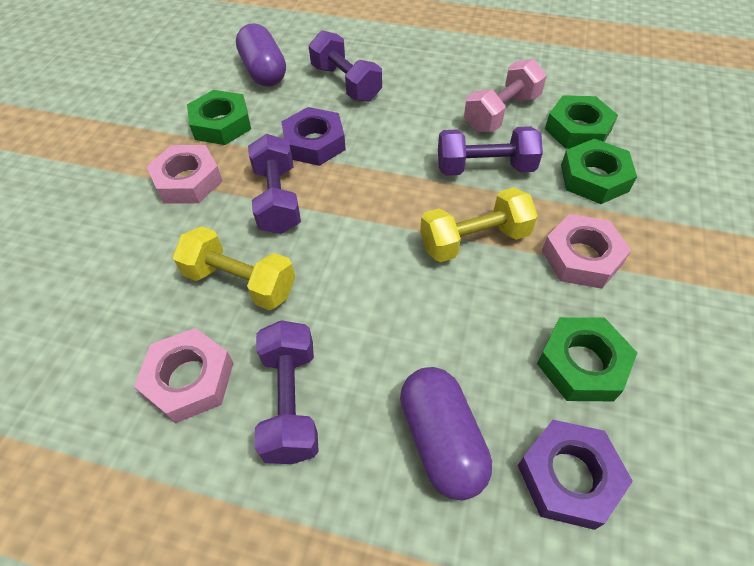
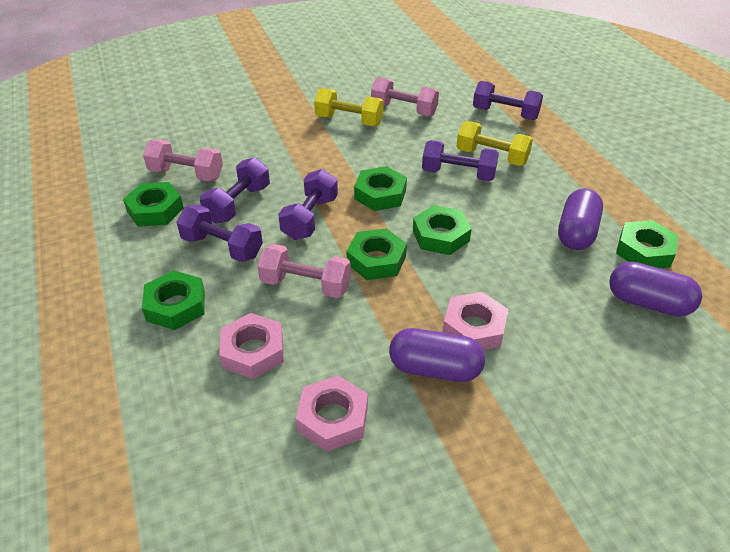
green nut: [187,90,251,145] [537,317,637,401] [545,95,618,149] [561,139,637,204] = 4 -> [123,182,184,227] [142,270,205,330] [346,228,407,280] [354,166,407,211] [413,205,471,255] [616,220,679,268] = 6
pink dumbbell: [464,59,547,132] = 1 -> [143,139,223,181] [258,244,351,298] [371,77,439,116] = 3
purple capsule: [236,23,286,87] [400,367,492,500] = 2 -> [389,328,485,382] [558,188,603,250] [609,262,702,317] = 3
purple dumbbell: [248,134,301,234] [255,320,319,464] [309,30,382,102] [438,126,543,176] = 4 -> [177,205,263,262] [200,157,270,223] [278,169,338,240] [422,140,499,181] [473,81,543,120] = 5
purple nut: [281,107,346,166] [518,420,633,530] = 2 -> none = 0

